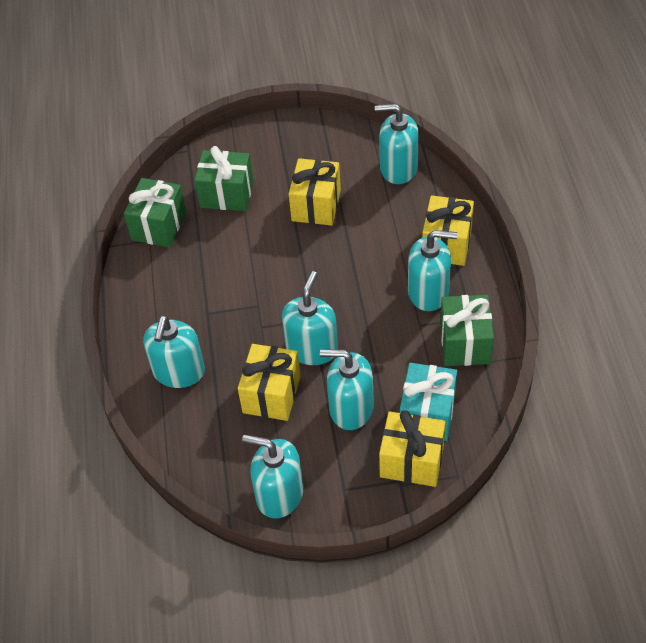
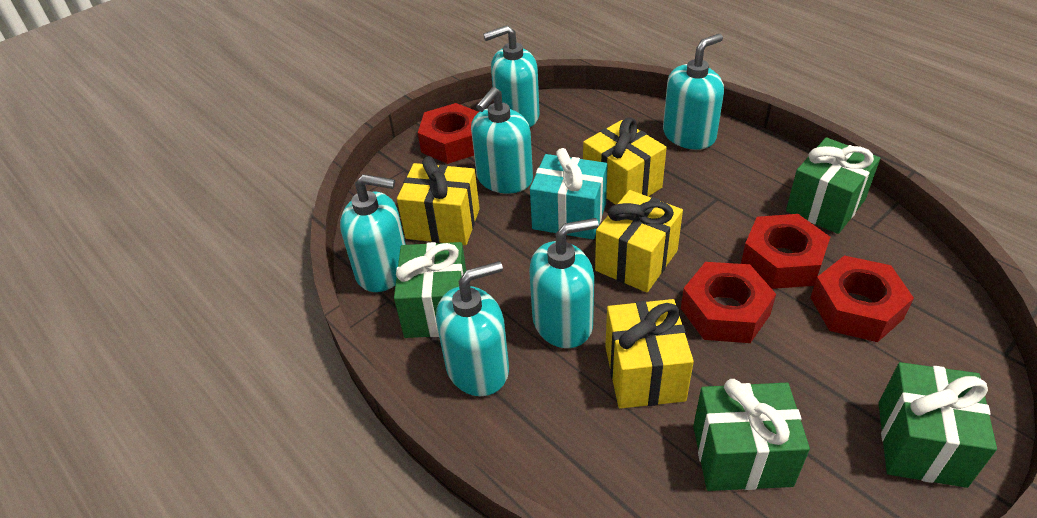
green gift: [124,178,186,247] [194,146,253,211] [440,295,494,366] = 3 -> [394,242,466,338] [693,379,810,491] [786,137,880,234] [879,362,997,488] = 4
red nut: none = 0 -> [418,103,479,164] [681,262,776,343] [741,214,830,289] [810,255,914,342] = 4

